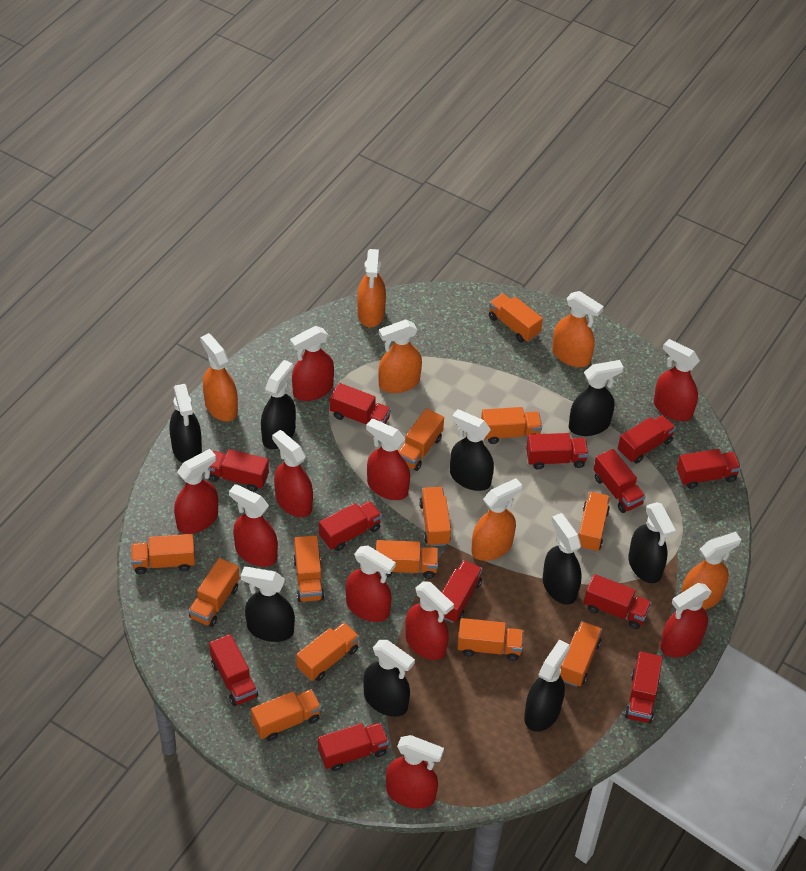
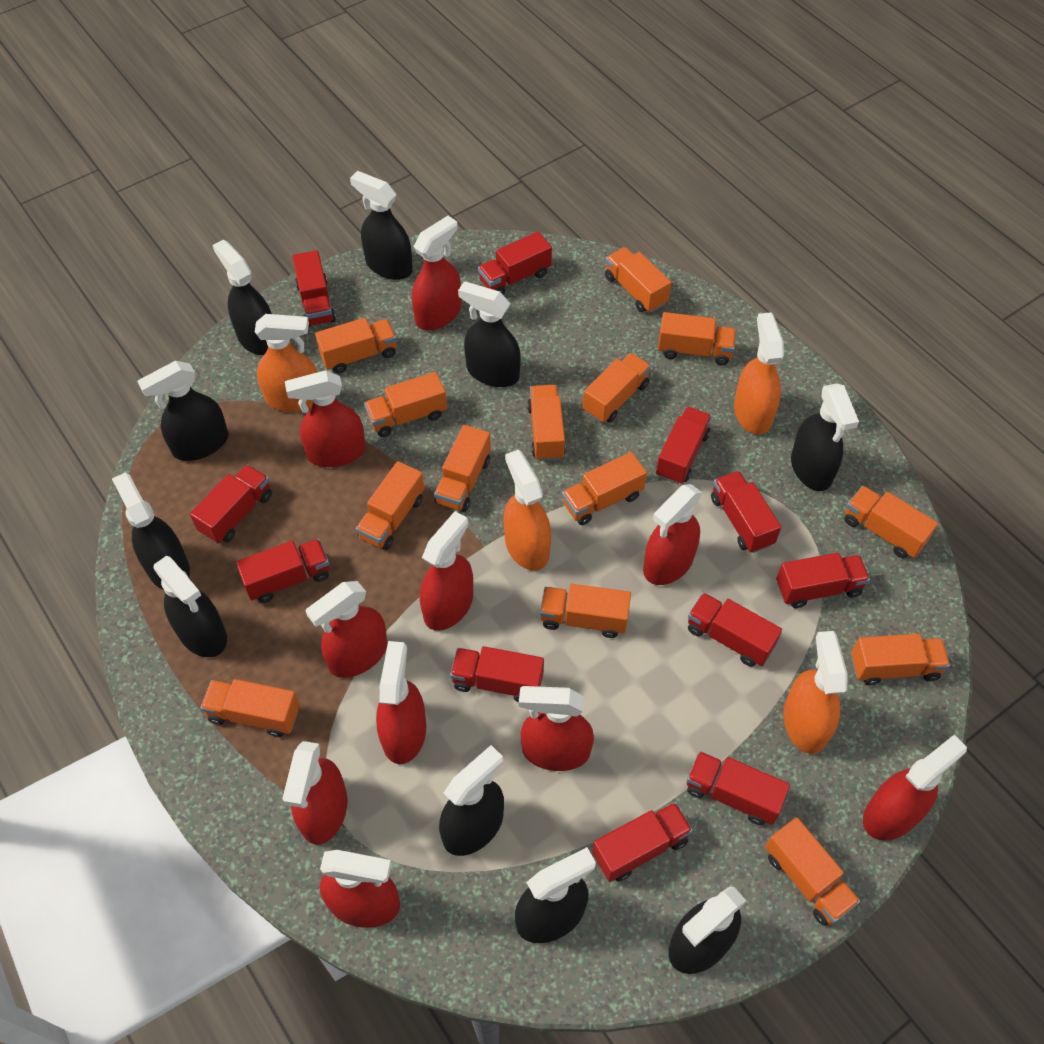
black spray bottle: [170,384,202,463] [241,567,295,642] [261,360,296,449] [363,640,415,717] [450,409,494,491] [524,639,570,732] [543,513,582,605] [569,360,624,436] [628,502,676,583] = 9 -> [112,472,190,590] [137,361,228,461] [154,556,227,657] [213,239,272,355] [350,171,413,280] [439,745,504,856] [458,281,521,387] [515,847,596,943] [669,887,746,974] [791,383,859,491] = 10
orange spray bottle: [200,333,238,421] [357,249,386,327] [378,319,422,393] [471,478,522,561] [552,291,604,367] [681,532,741,610] = 6 -> [255,314,318,412] [504,450,551,571] [734,312,784,435] [783,631,847,754] = 4
orange truck: [131,534,195,574] [188,558,240,627] [251,689,321,741] [293,535,324,602] [296,622,359,681] [376,540,438,579] [398,408,444,471] [419,487,451,546] [457,618,524,661] [481,407,542,444] [489,293,543,342] [560,621,602,687] [578,492,610,552] = 13 -> [201,679,300,737] [315,318,397,373] [356,461,424,550] [364,372,447,437] [434,425,491,512] [527,385,566,461] [540,584,631,638] [562,452,647,525] [583,353,651,423] [605,247,671,313] [658,312,736,365] [765,817,860,926] [844,486,938,558] [851,633,950,685] = 14
red truck: [209,449,269,492] [209,634,258,706] [318,722,389,771] [319,501,382,551] [330,383,391,424] [442,560,483,623] [526,433,589,470] [584,574,652,629] [593,449,646,513] [618,415,676,464] [625,652,663,723] [677,449,741,489] = 12 -> [190,465,272,544] [236,539,329,603] [292,250,336,327] [450,646,544,702] [478,232,552,294] [592,802,693,882] [656,406,712,484] [687,751,790,825] [688,593,782,667] [711,471,781,553] [776,553,870,608] = 11

